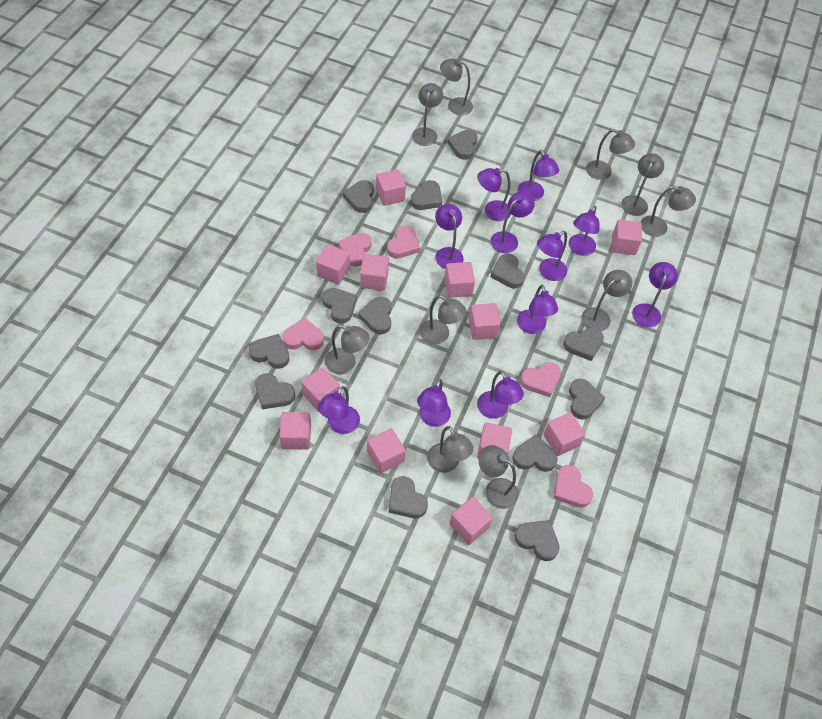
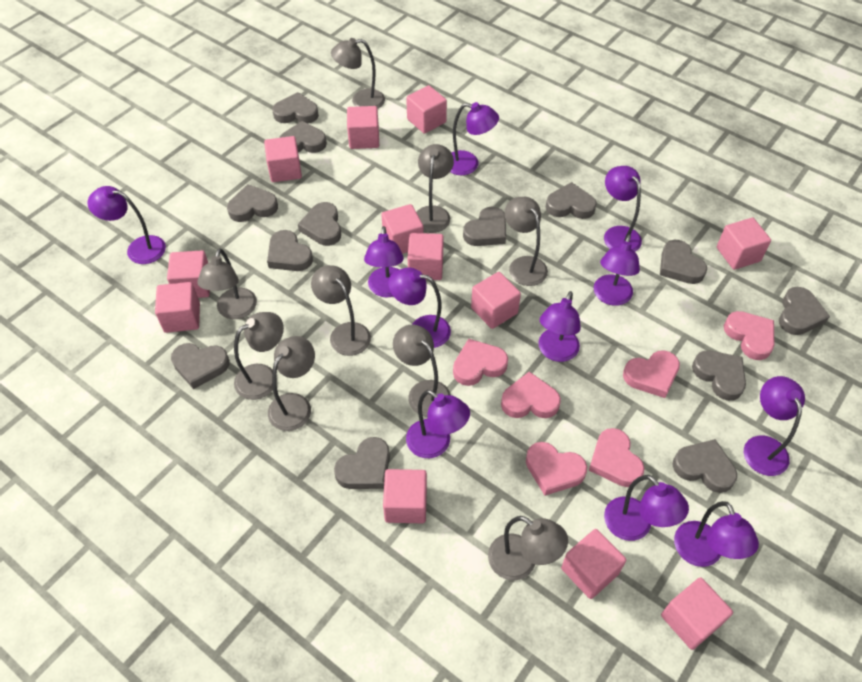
grey lamp: [325,325,370,374] [412,83,443,146] [420,295,467,345] [427,426,474,473] [440,58,473,115] [478,445,518,509] [581,270,632,331] [586,129,635,180] [621,153,664,216] [641,186,696,237] = 10 -> [197,248,257,319] [234,312,284,400] [268,336,315,431] [311,265,371,356] [331,38,385,109] [393,325,451,417] [416,144,454,233] [488,516,568,580] [504,197,548,286] = 9
pink heart: [282,318,324,350] [338,233,372,267] [387,226,420,259] [520,362,561,397] [553,465,593,508] = 5 -> [453,339,508,386] [501,372,561,418] [526,442,587,495] [589,428,645,487] [623,350,680,398] [724,311,774,360] = 6

